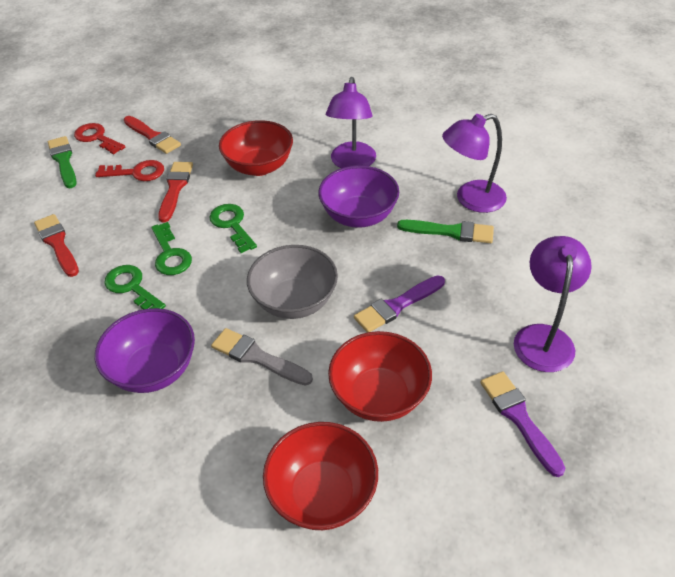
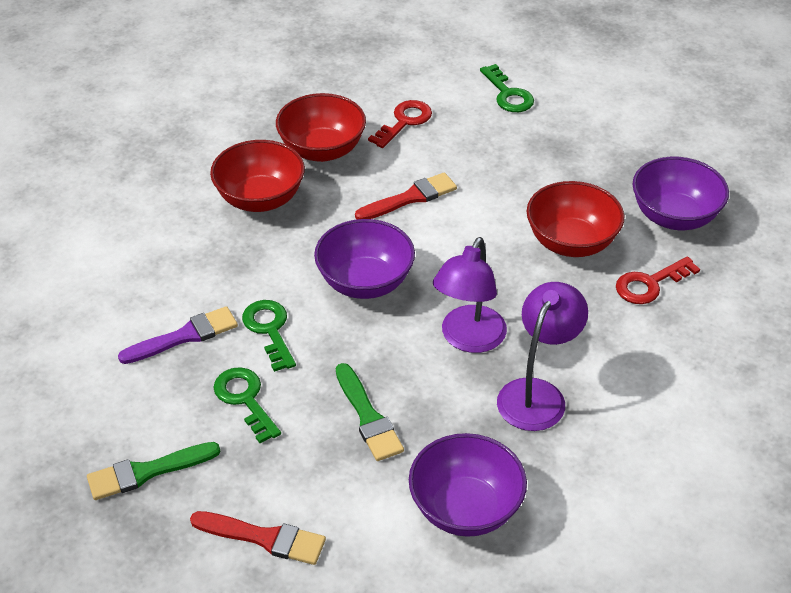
grey bowl: [247,245,338,319] = 1 -> none = 0
grey brush: [211,328,313,386] = 1 -> none = 0
purple bowl: [95,308,195,393] [318,166,399,228] = 2 -> [314,219,415,299] [409,433,527,537] [632,157,729,230] = 3
purple brush: [354,275,445,332] [480,371,565,477] = 2 -> [118,306,238,364] = 1
purple lamp: [326,77,376,168] [442,114,507,213] [514,236,592,372] = 3 -> [433,237,507,353] [497,282,588,431] = 2
red brush: [34,214,79,277] [124,116,181,154] [158,162,193,222] = 3 -> [190,511,326,565] [355,173,457,219] = 2

